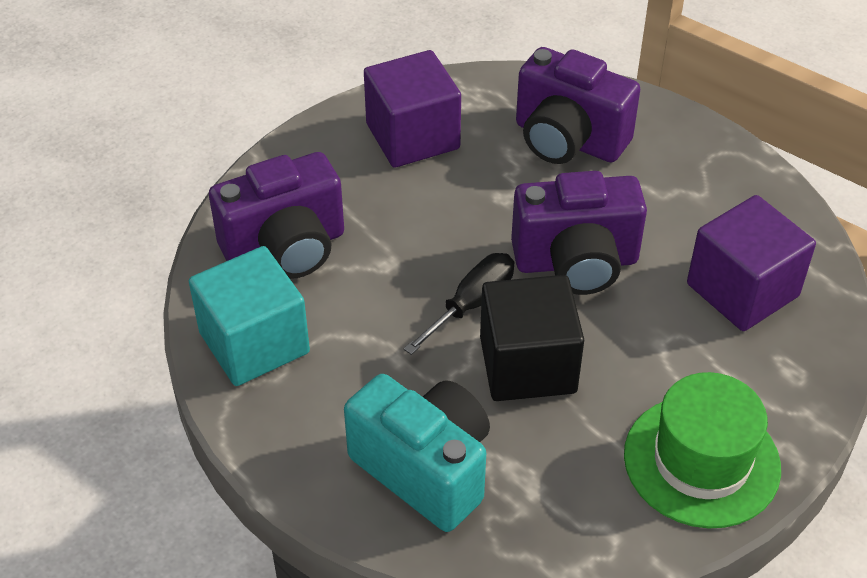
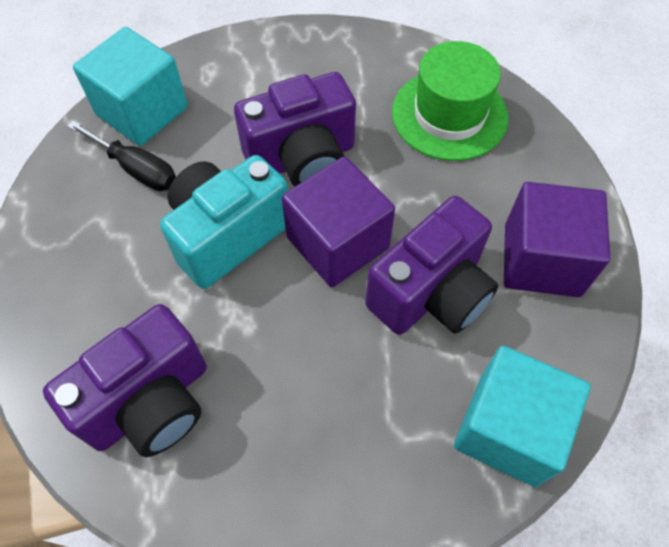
black cube: [480,275,584,401] = 1 -> none = 0
turquoise cube: [189,246,310,386] = 1 -> [73,27,188,146] [454,346,591,487] = 2

